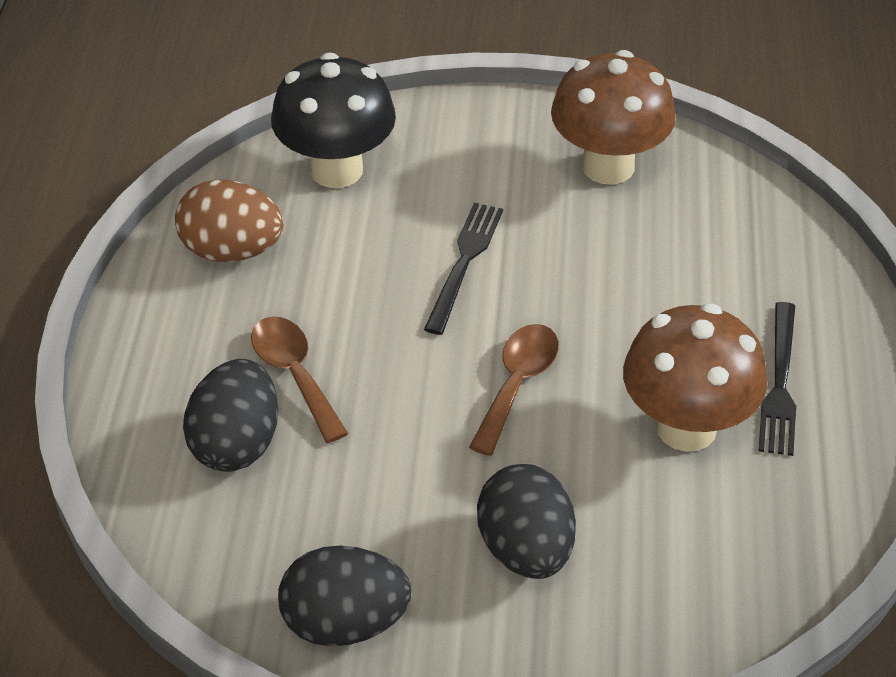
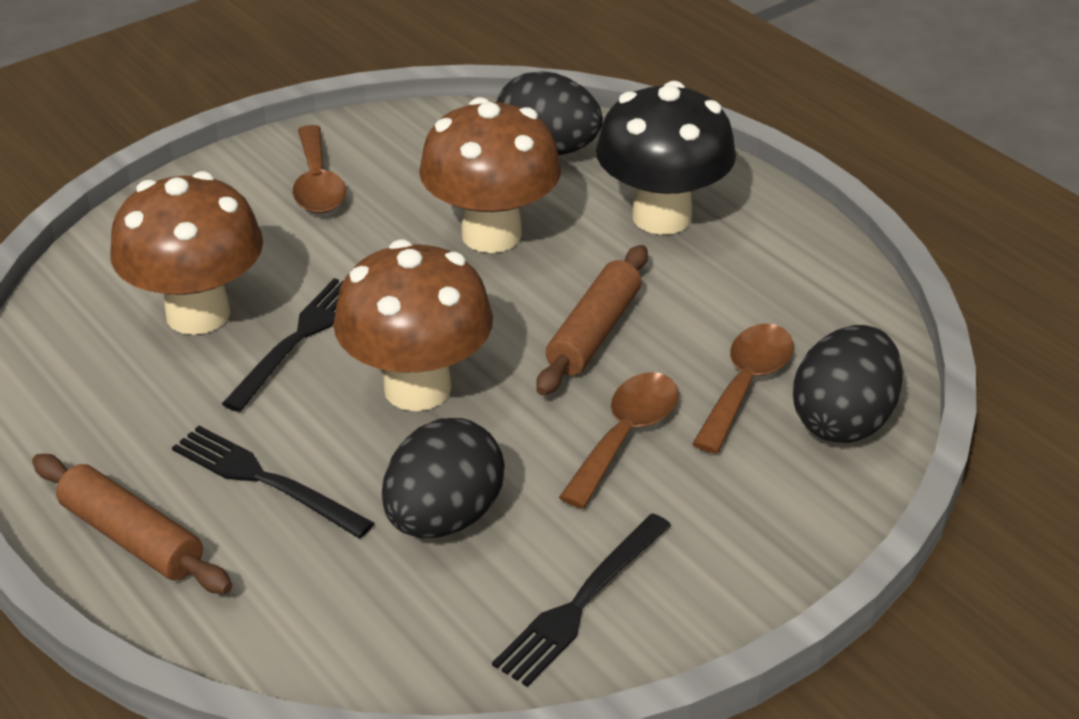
black fork: [424,203,503,335] [758,302,796,456] = 2 -> [172,426,374,539] [222,278,343,412] [492,513,671,687] = 3
brown egg: [175,180,284,262] = 1 -> none = 0
brown mushroom: [551,50,676,185] [623,304,767,452] = 2 -> [110,171,263,335] [333,239,493,411] [419,97,561,253] = 3
brown rolling pin: none = 0 -> [32,454,232,594] [536,245,648,396] = 2
brown spoon: [251,316,348,443] [469,324,559,456] = 2 -> [292,125,346,213] [559,372,679,509] [692,324,794,454] = 3

